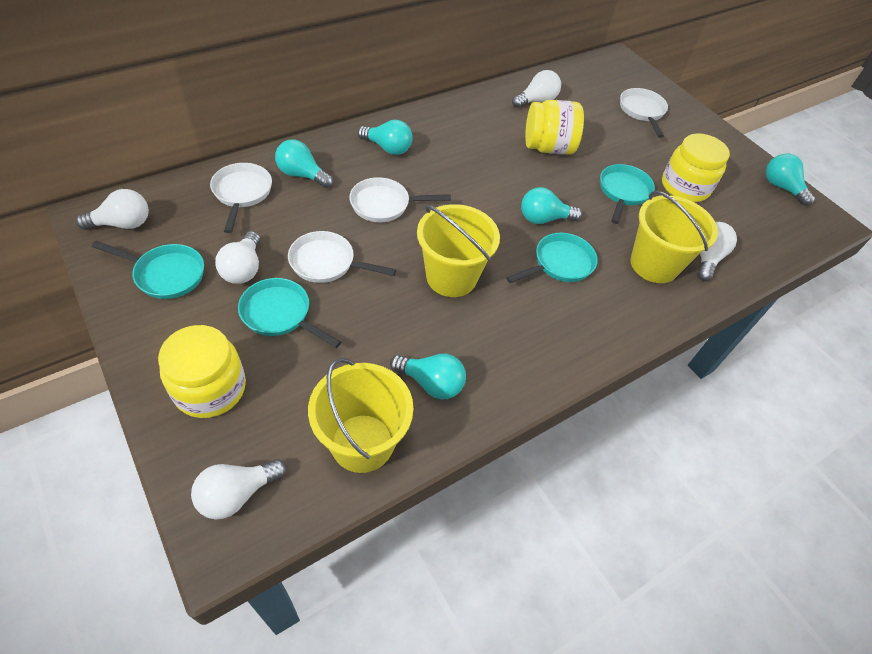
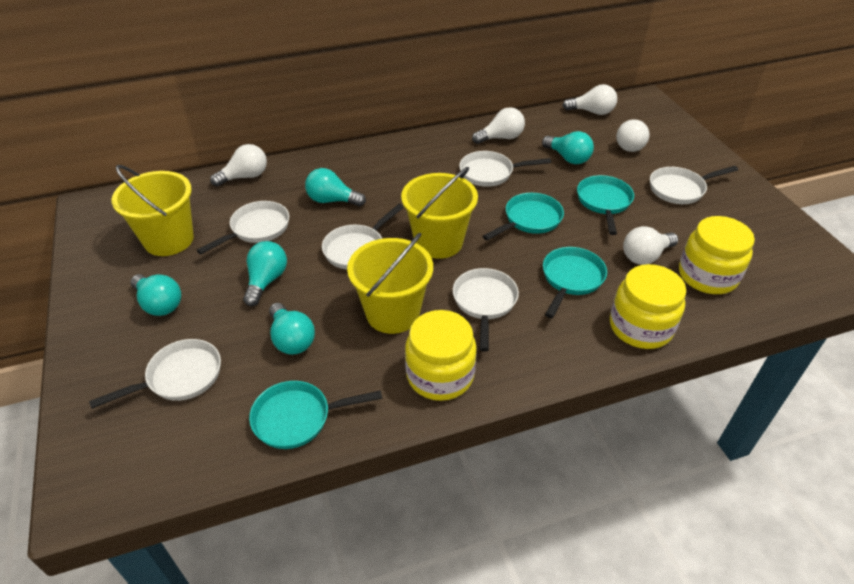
white pan: [210,163,272,233] [288,231,396,283] [349,177,451,222] [620,88,668,138] = 4 -> [89,339,221,409] [197,201,289,254] [322,204,404,269] [453,268,519,352] [459,151,551,187] [650,166,738,204] = 6

